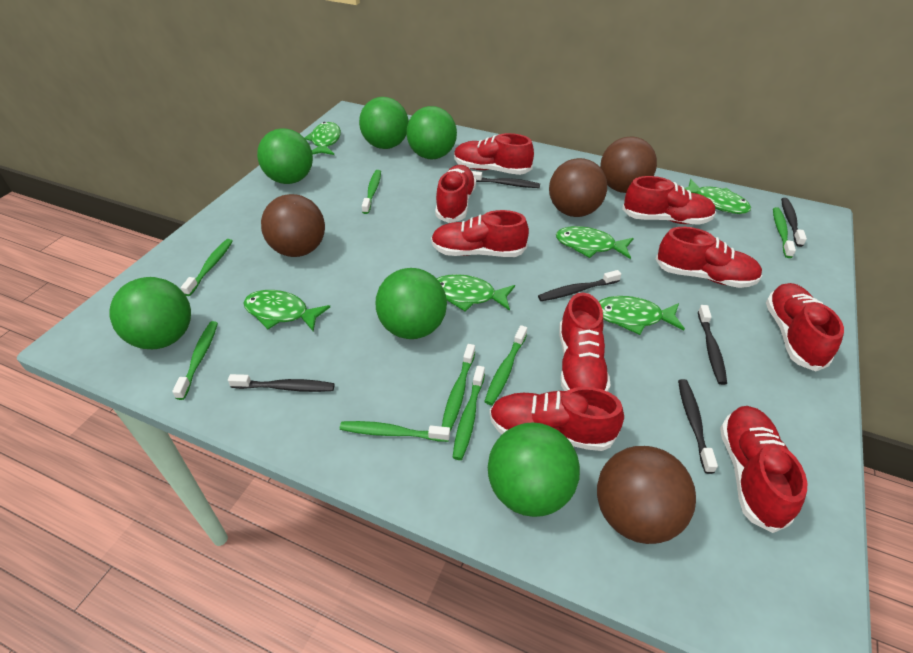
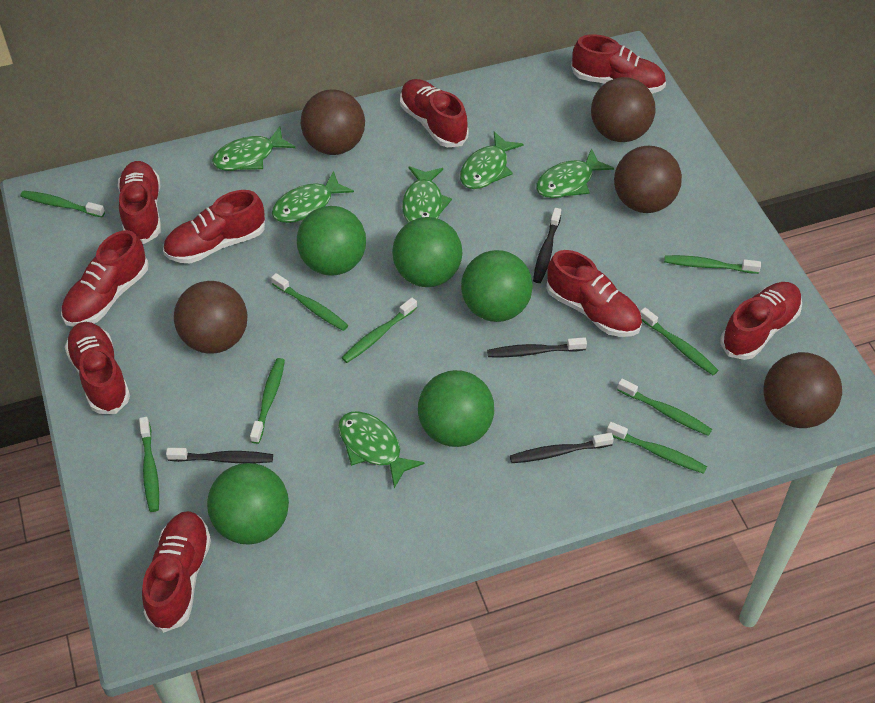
black toothbrush: [228,374,335,392] [472,171,540,188] [538,270,621,301] [678,379,718,474] [698,305,727,385] [781,198,807,247] = 6 -> [166,448,273,463] [487,337,587,357] [510,433,614,463] [533,208,561,283] = 4
brown ball: [261,194,325,257] [549,158,607,217] [597,446,696,544] [600,137,657,193] = 4 -> [174,281,248,354] [301,89,365,155] [591,77,655,142] [614,146,682,213] [763,352,842,428] = 5
green ball: [110,277,191,349] [257,129,313,184] [359,97,409,149] [376,268,447,339] [406,106,457,159] [488,422,580,517] = 6 -> [207,463,289,545] [297,206,366,276] [392,217,462,287] [418,370,494,447] [461,250,533,322] = 5
green toothbrush: [172,321,218,400] [181,239,233,296] [340,421,450,442] [362,170,381,214] [442,344,475,431] [452,366,485,460] [484,325,527,405] [773,207,796,258] = 8 -> [20,190,105,217] [139,417,159,512] [250,358,285,444] [271,273,348,331] [342,297,417,363] [607,422,707,474] [617,379,712,436] [640,307,719,375] [664,255,761,274] = 9

